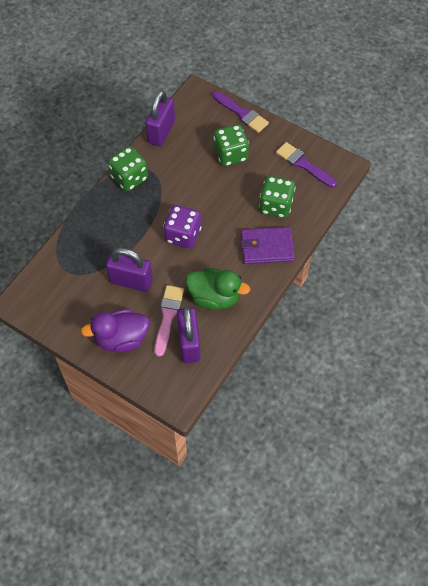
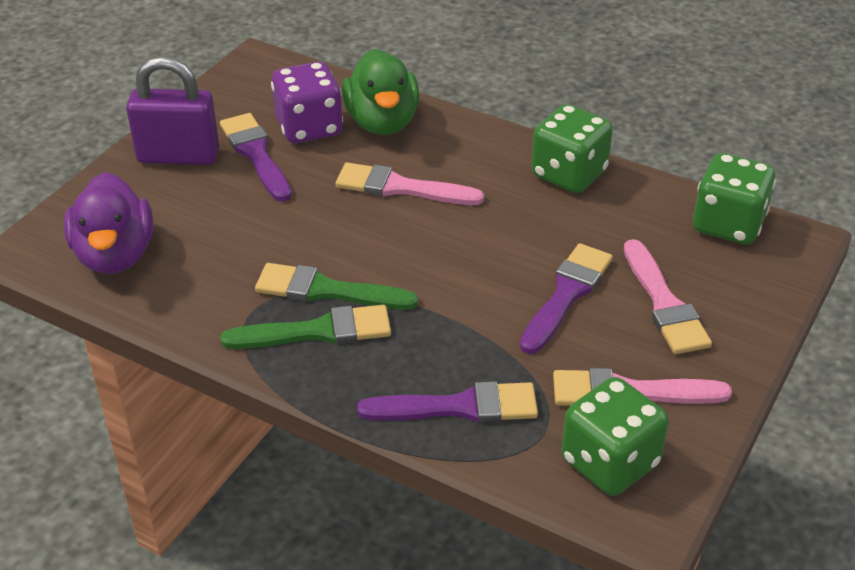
green brush: none = 0 -> [220,305,391,349] [255,263,418,310] = 2
pink brush: [154,285,184,357] = 1 -> [335,162,484,205] [553,368,732,406] [624,239,712,354] = 3
purple brush: [212,91,269,133] [276,142,337,188] = 2 -> [220,113,292,202] [357,381,538,423] [520,243,613,354] = 3
purple padlock: [106,248,153,292] [145,90,175,147] [177,307,201,363] = 3 -> [126,56,219,165] = 1
purple wallet: [241,227,295,264] = 1 -> none = 0

